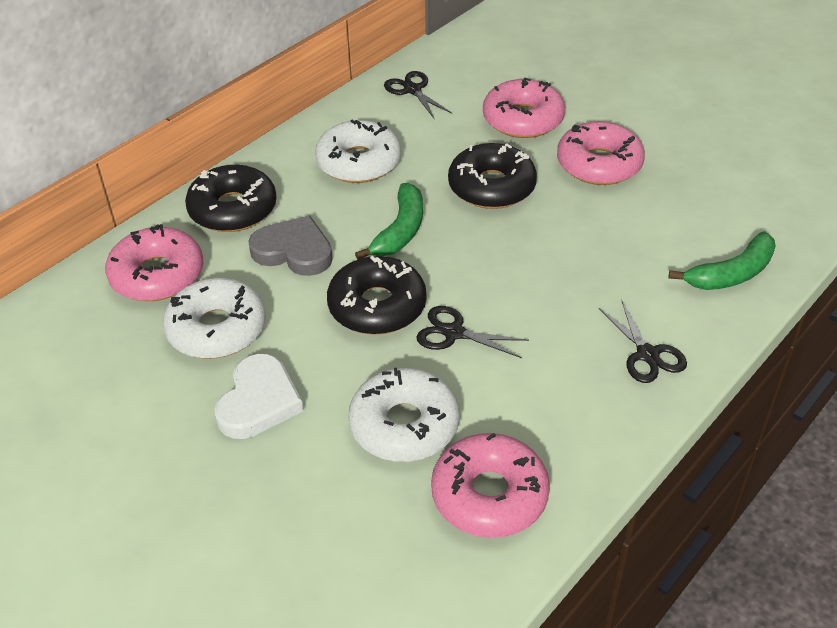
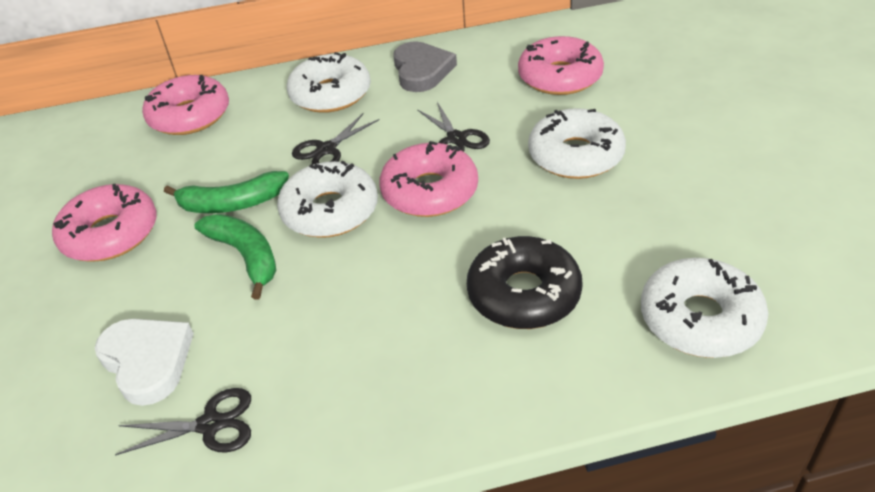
black donut: [185,165,277,232] [327,256,427,335] [448,143,537,209] = 3 -> [467,236,583,329] = 1
white donut: [163,278,266,359] [315,119,401,183] [348,368,459,462] = 3 -> [277,161,378,238] [287,52,371,113] [528,108,626,179] [641,258,768,358] = 4

